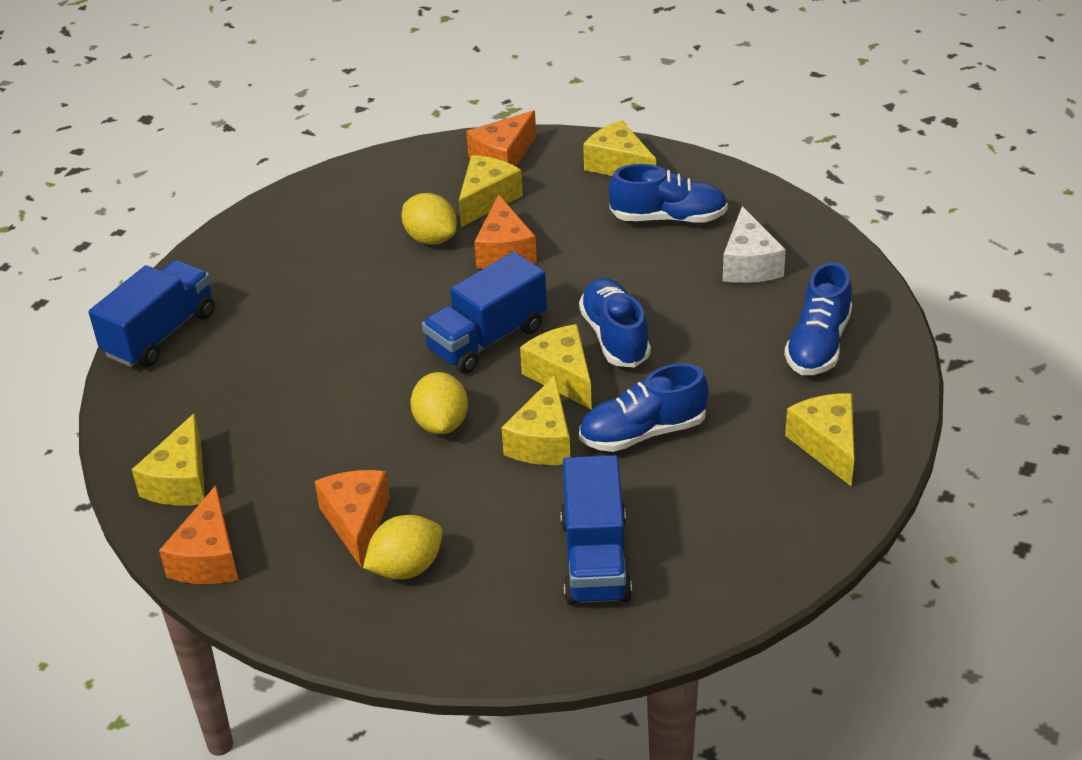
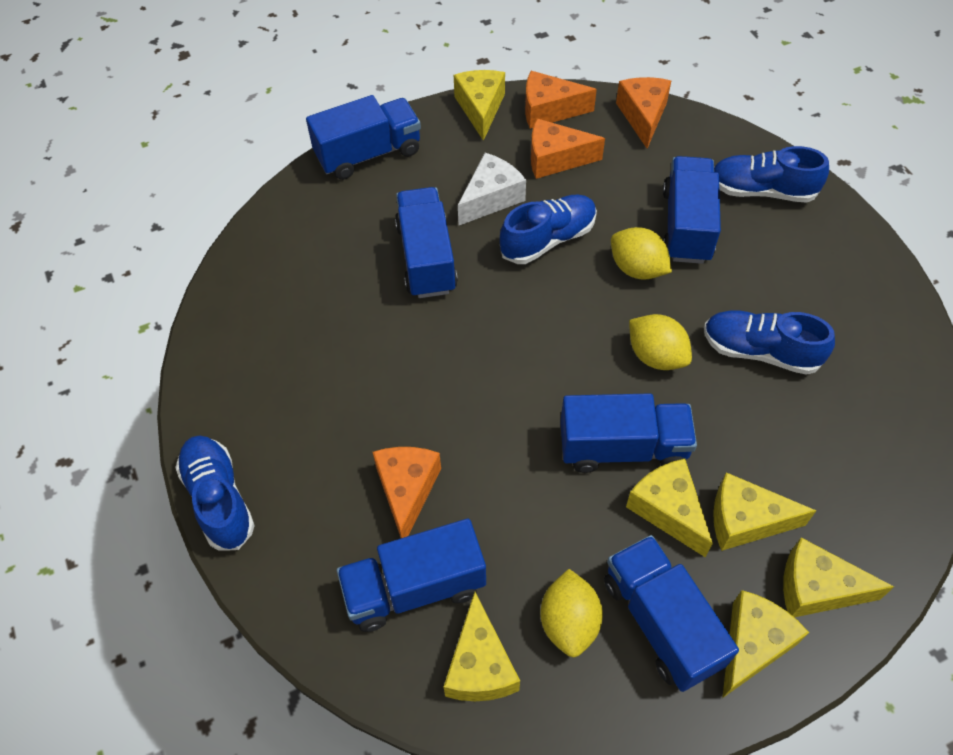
blue truck: [89,260,214,367] [422,252,547,374] [560,455,632,605] = 3 -> [306,95,421,180] [337,519,486,632] [395,187,458,298] [560,393,697,473] [604,535,739,692] [663,156,721,264] = 6

